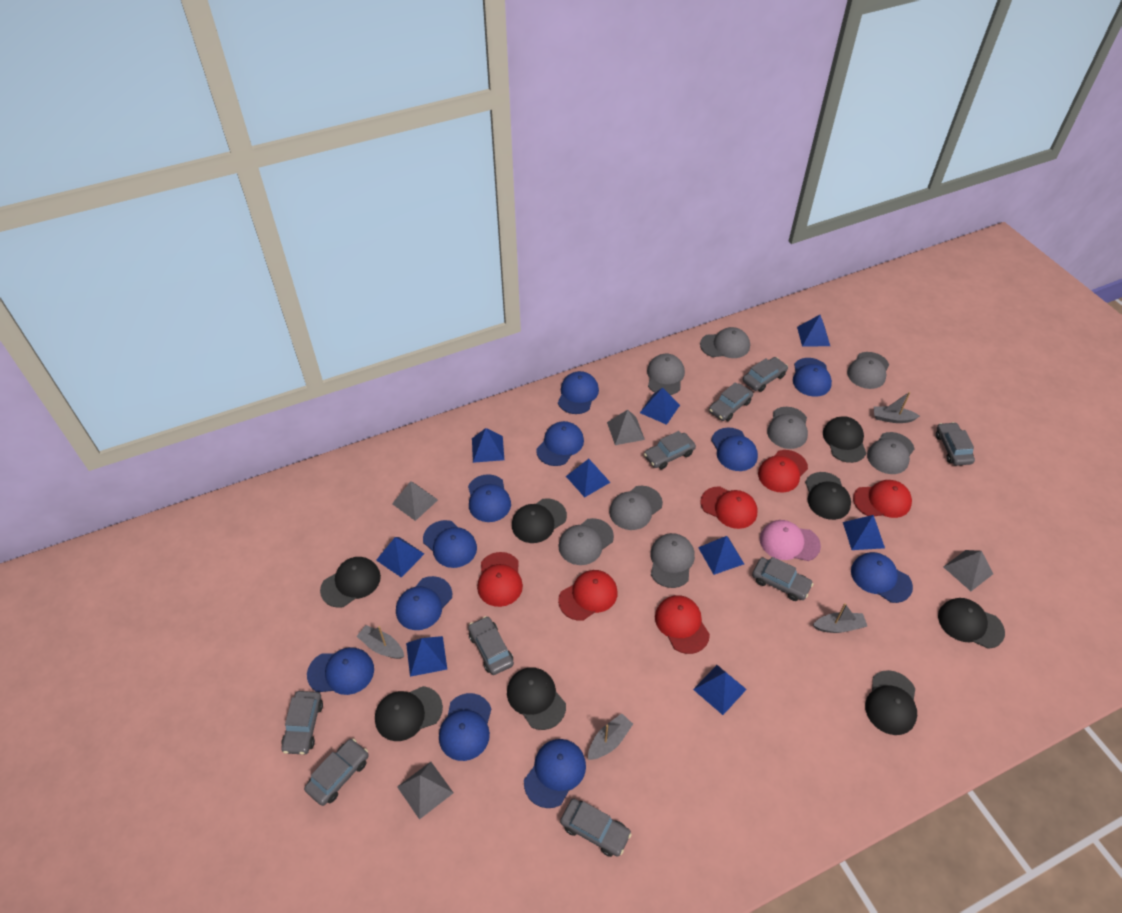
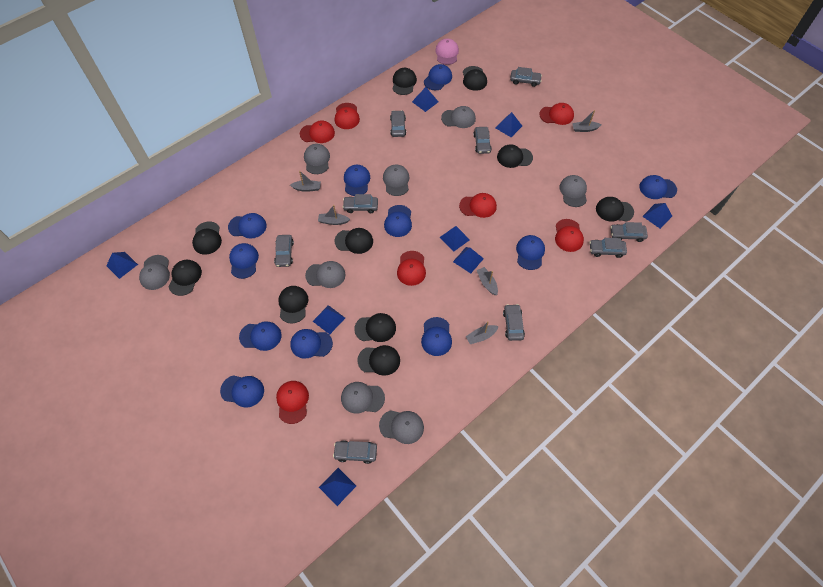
black cap: [320,557,381,608] [375,686,443,741] [507,667,566,730] [512,498,567,543] [805,472,851,520] [823,416,866,463] [865,670,917,735] [938,598,1005,649] = 8 -> [168,260,202,296] [192,222,222,255] [278,286,309,324] [335,228,373,254] [354,313,396,342] [357,345,400,376] [392,68,417,95] [463,66,487,91] [497,144,533,168] [596,197,634,222] = 10
blue pyramid: [376,537,424,578] [406,636,447,677] [472,428,504,463] [566,459,610,497] [640,388,680,425] [693,665,747,715] [698,536,744,575] [797,315,830,347] [843,515,885,550] = 9 -> [106,252,138,279] [313,305,345,334] [319,468,356,506] [412,87,438,112] [439,226,470,252] [453,247,484,273] [496,112,522,137] [642,203,672,229] = 8
grey boat: [357,625,404,659] [588,713,633,760] [813,603,867,633] [874,392,920,423] = 4 -> [290,171,321,192] [318,205,350,225] [466,321,499,344] [477,267,498,295] [572,110,601,132] = 5
grey pyramid: [392,481,438,521] [397,762,453,820] [607,410,645,445] [943,550,993,591] = 4 -> none = 0
red cap: [477,552,523,607] [558,570,617,621] [655,595,710,654] [700,486,757,529] [758,450,808,493] [853,480,912,518] = 6 -> [276,381,309,424] [300,120,335,143] [335,103,360,129] [397,251,426,286] [459,193,497,218] [540,103,574,125] [555,219,584,252] = 7

